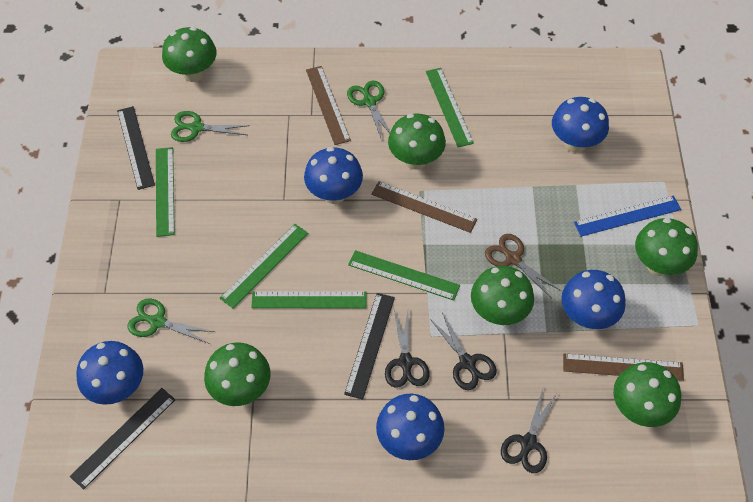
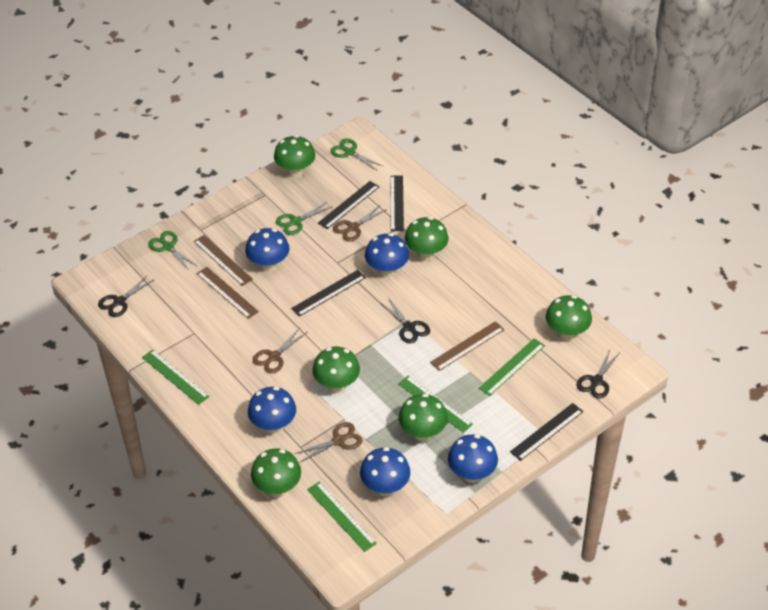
black ruler: [70,388,175,490] [117,106,155,190] [344,293,395,400] = 3 -> [291,270,366,317] [318,181,379,229] [390,176,404,231] [510,403,583,461] = 4
blue ruler: [574,196,681,237] = 1 -> none = 0
brown scissors: [485,234,561,299] = 1 -> [253,329,307,373] [295,422,362,462] [333,205,387,241] = 3
green ruler: [156,147,175,237] [220,224,308,309] [251,291,367,308] [348,250,460,301] [426,68,474,147] = 5 -> [142,349,210,405] [307,482,377,552] [398,376,473,433] [479,338,545,396] = 4

